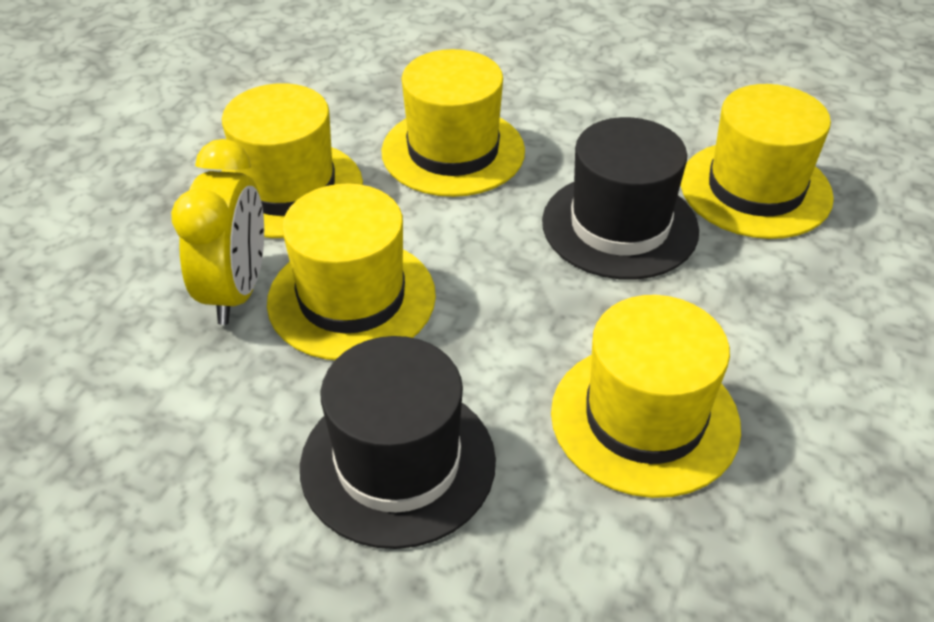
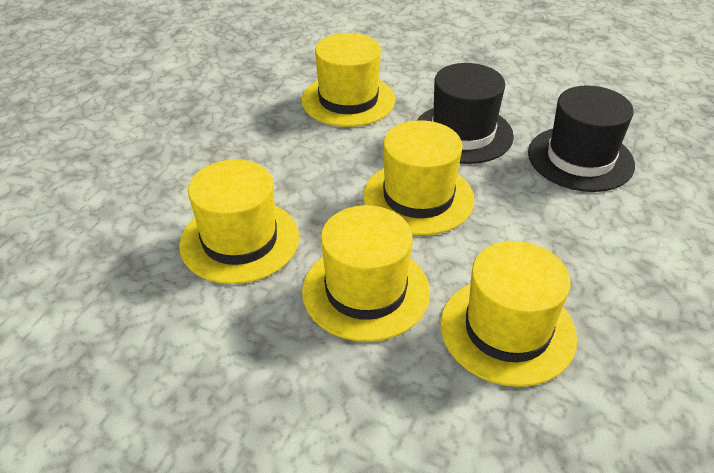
yellow clock: [171,139,264,325] = 1 -> none = 0

